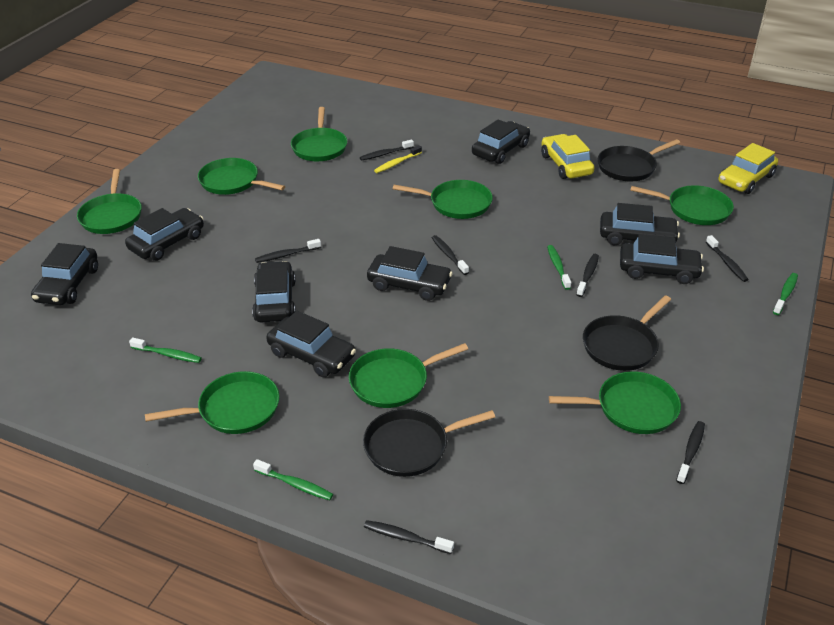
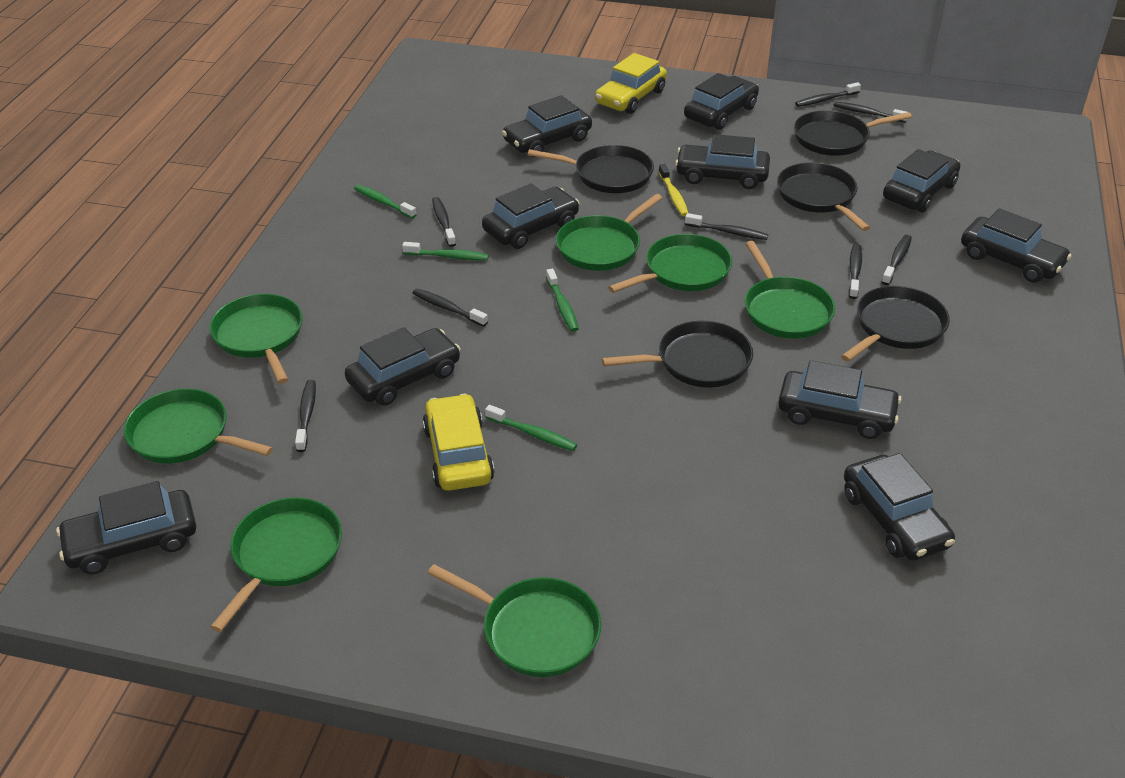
black car: [31,243,98,305] [125,208,204,261] [252,261,296,322] [266,311,356,377] [367,246,453,301] [472,119,530,164] [600,203,680,245] [620,234,704,284] = 8 -> [56,481,196,575] [345,327,460,406] [482,183,579,249] [502,95,592,157] [675,134,770,189] [684,73,759,130] [778,360,902,439] [844,453,955,561] [883,149,961,212] [961,208,1072,283] = 10
black pan: [363,409,495,477] [583,295,671,371] [598,139,680,182] = 3 -> [528,145,654,193] [602,321,753,387] [777,162,870,231] [794,110,912,156] [841,286,950,362] = 5
black toothbrush: [255,239,321,263] [360,139,414,161] [364,520,454,554] [432,235,469,275] [576,254,599,297] [676,421,705,484] [706,235,748,282] = 7 -> [295,380,316,452] [413,289,488,327] [432,197,456,247] [685,213,768,240] [795,82,861,107] [833,102,907,123] [849,244,862,299] [881,235,912,285] = 8
green pan: [77,169,142,234] [145,371,279,434] [198,158,285,195] [291,107,347,161] [349,343,468,408] [393,180,493,219] [549,371,681,434] [630,185,734,225] = 8 -> [124,389,273,464] [210,294,303,384] [210,497,342,632] [428,564,601,677] [556,194,662,271] [608,234,732,293] [745,241,835,339] = 7

